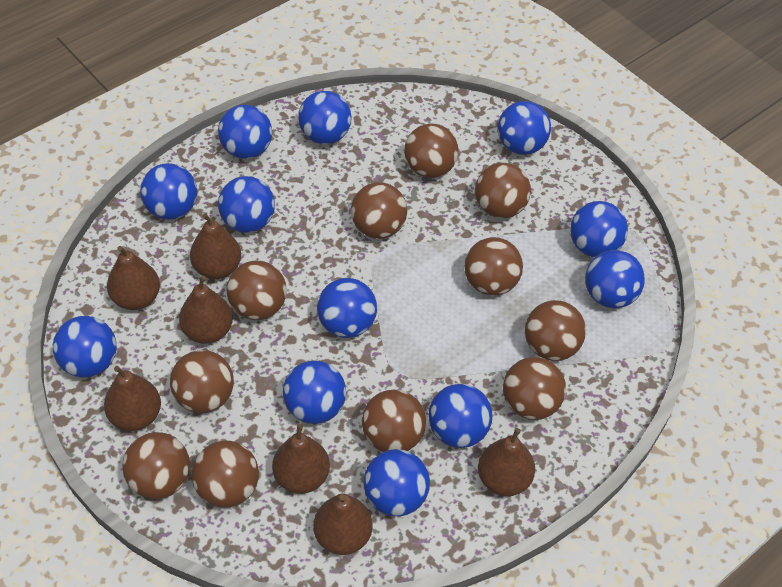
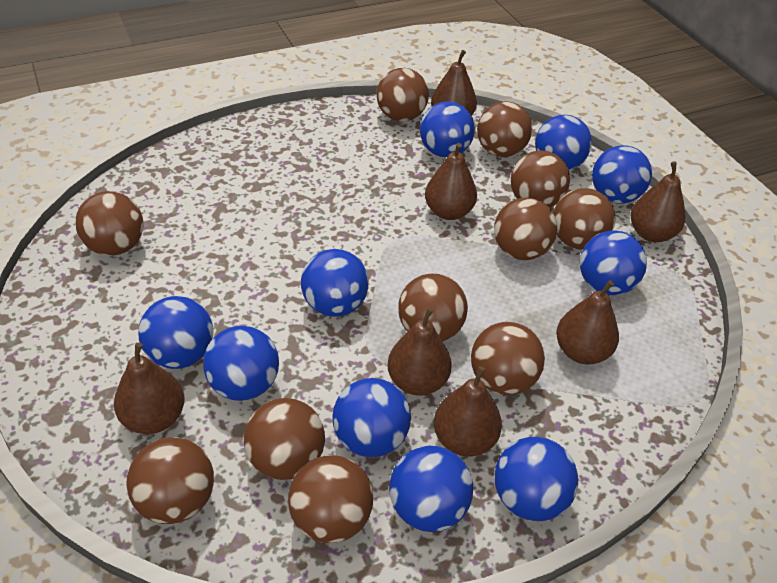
blue ball: [53,316,117,378] [140,163,197,220] [218,105,272,159] [218,176,275,233] [283,360,346,424] [298,91,352,144] [317,278,377,338] [363,449,430,516] [428,384,492,448] [497,101,551,155] [570,201,628,258] [585,250,645,308] = 12 -> [138,296,214,369] [203,326,279,401] [301,249,369,316] [332,378,411,457] [389,446,473,532] [420,101,475,157] [494,437,578,521] [535,115,592,170] [580,230,647,295] [592,145,652,204] = 10

